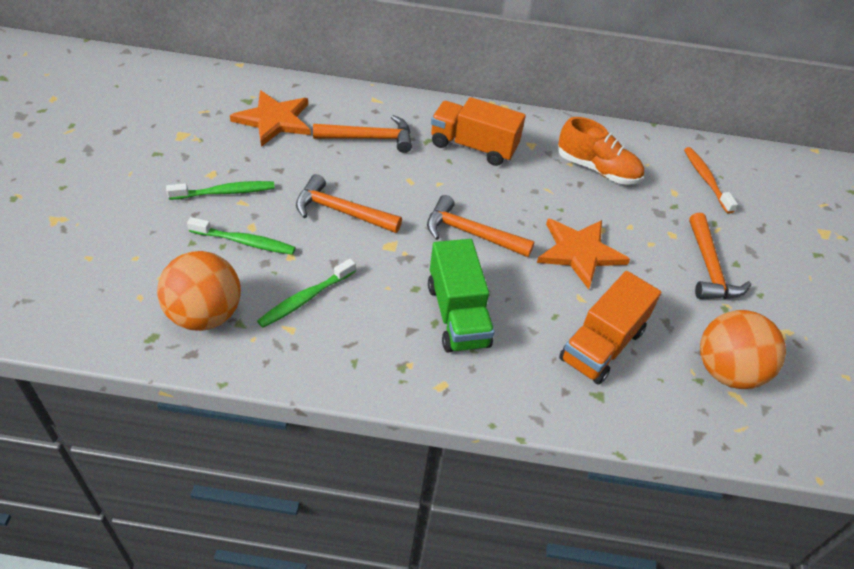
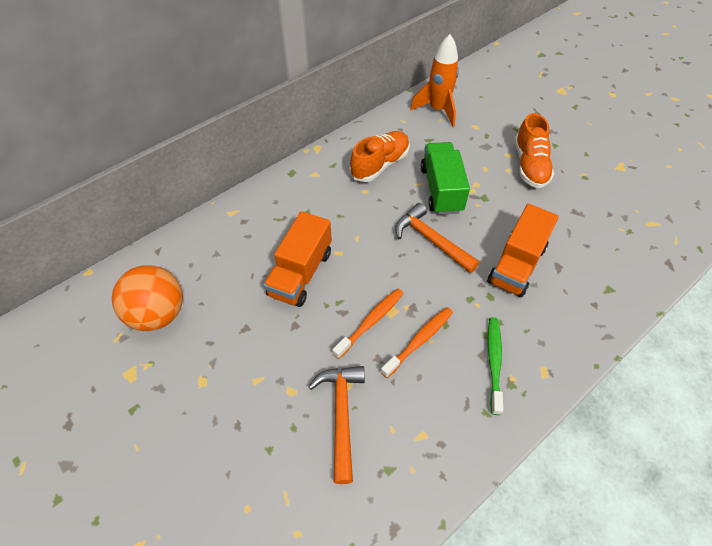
green toothbrush: [166,181,275,200] [187,217,296,255] [257,258,356,328] = 3 -> [488,317,503,415] = 1
orange ball: [157,251,241,331] [700,310,786,389] = 2 -> [112,265,183,331] = 1
orange hammer: [296,174,402,233] [313,115,412,153] [427,195,535,257] [689,213,751,299] = 4 -> [308,366,365,484] [395,203,479,273] = 2
orange rocket: none = 0 -> [410,34,459,127] = 1
orange shoe: [558,117,644,185] = 1 -> [350,131,410,182] [514,113,554,188] = 2
orange star: [230,90,311,147] [537,219,630,290] = 2 -> none = 0
orange toothbrush: [684,147,738,214] = 1 -> [332,289,404,359] [381,307,453,378] = 2

